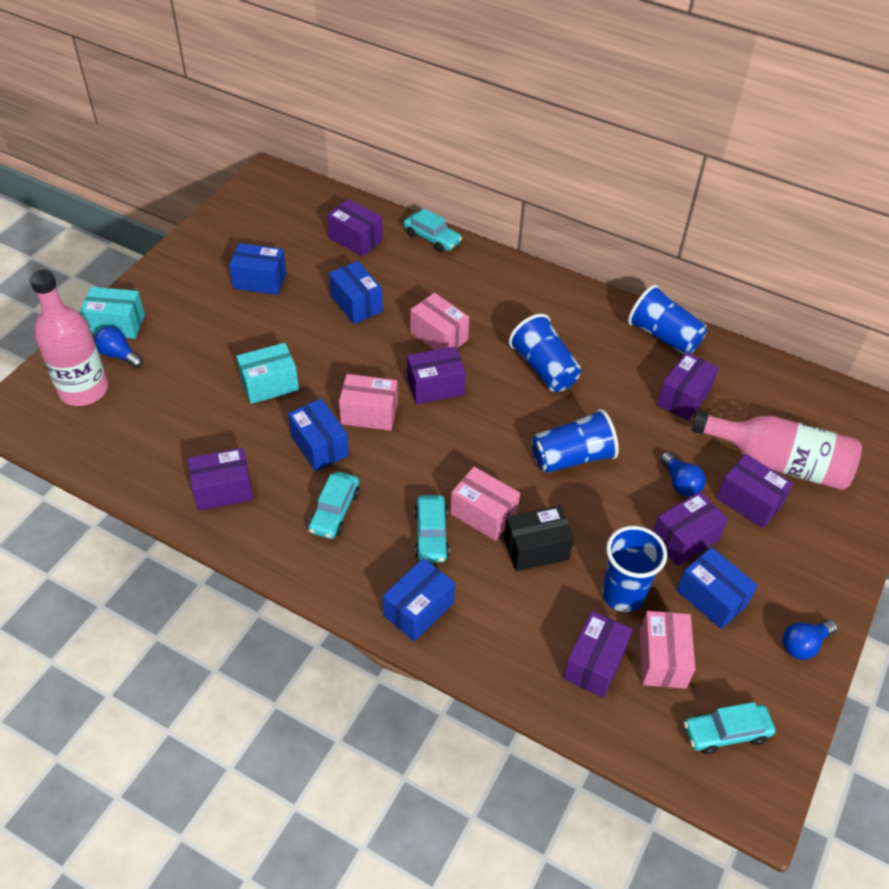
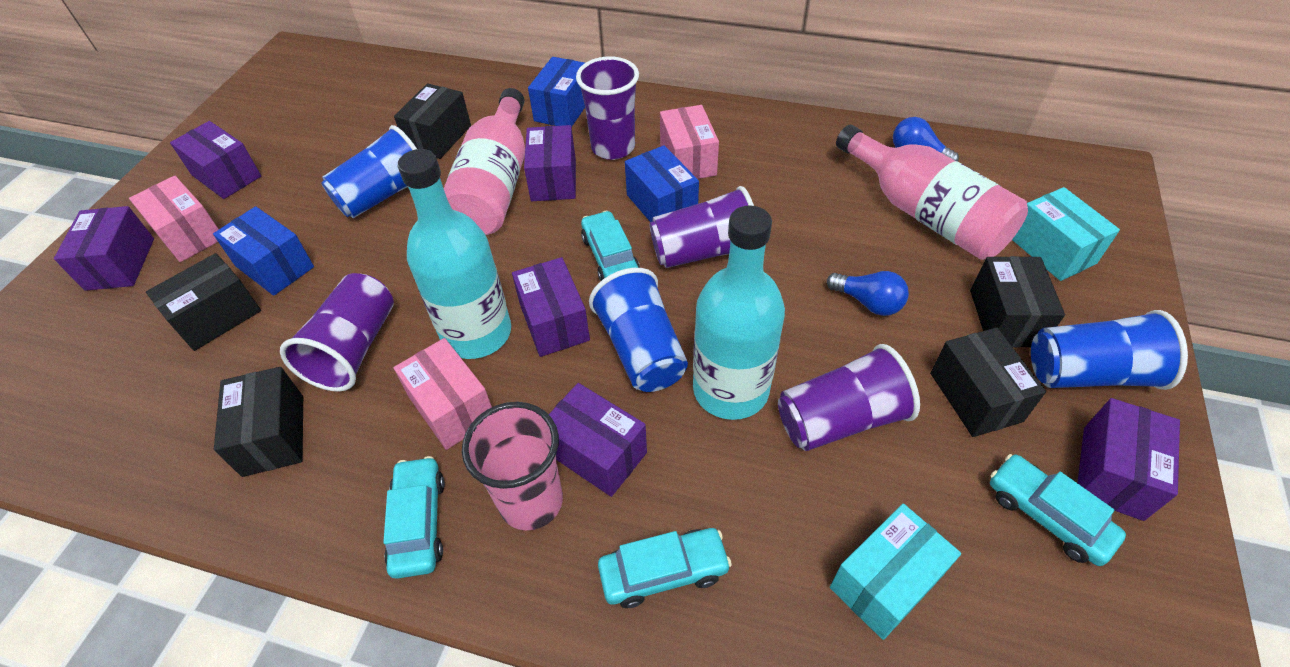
black box: [504,506,574,571] = 1 -> [146,253,261,351] [214,367,303,477] [394,83,471,159] [930,328,1046,437] [970,256,1065,348] = 5
blue box: [229,243,287,295] [288,399,349,471] [329,261,383,324] [383,558,455,641] [677,547,758,629] = 5 -> [213,206,314,296] [528,57,585,127] [625,145,699,222] = 3
blue cup: [509,314,581,392] [532,409,619,473] [602,526,667,612] [628,285,707,355] = 4 -> [321,125,417,218] [589,268,688,392] [1031,310,1188,390] = 3
blue light bulb: [94,326,143,368] [660,452,706,496] [783,619,837,660] = 3 -> [827,271,909,316] [893,117,959,161] = 2
pink box: [339,374,398,431] [410,293,469,350] [450,467,520,541] [640,611,695,689] = 4 -> [129,176,219,262] [393,338,492,450] [660,105,719,179] = 3
pink cup: none = 0 -> [462,402,563,530] = 1
purple box: [188,448,253,511] [327,199,383,257] [407,346,466,404] [563,611,633,698] [653,492,728,566] [657,352,719,421] [717,454,793,528] = 7 -> [54,206,154,291] [170,121,261,199] [512,257,590,357] [524,125,576,201] [548,383,647,497] [1078,398,1180,521] = 6
purple cup: none = 0 -> [280,273,394,392] [576,56,639,160] [649,186,754,268] [778,344,920,451] = 4
turquoise bottle: none = 0 -> [398,149,511,359] [693,205,785,420] = 2

